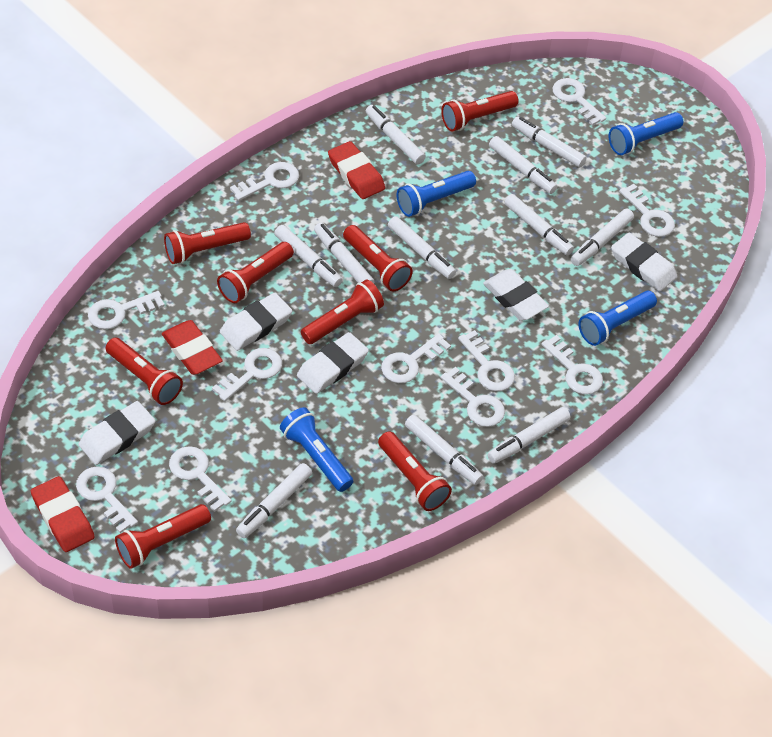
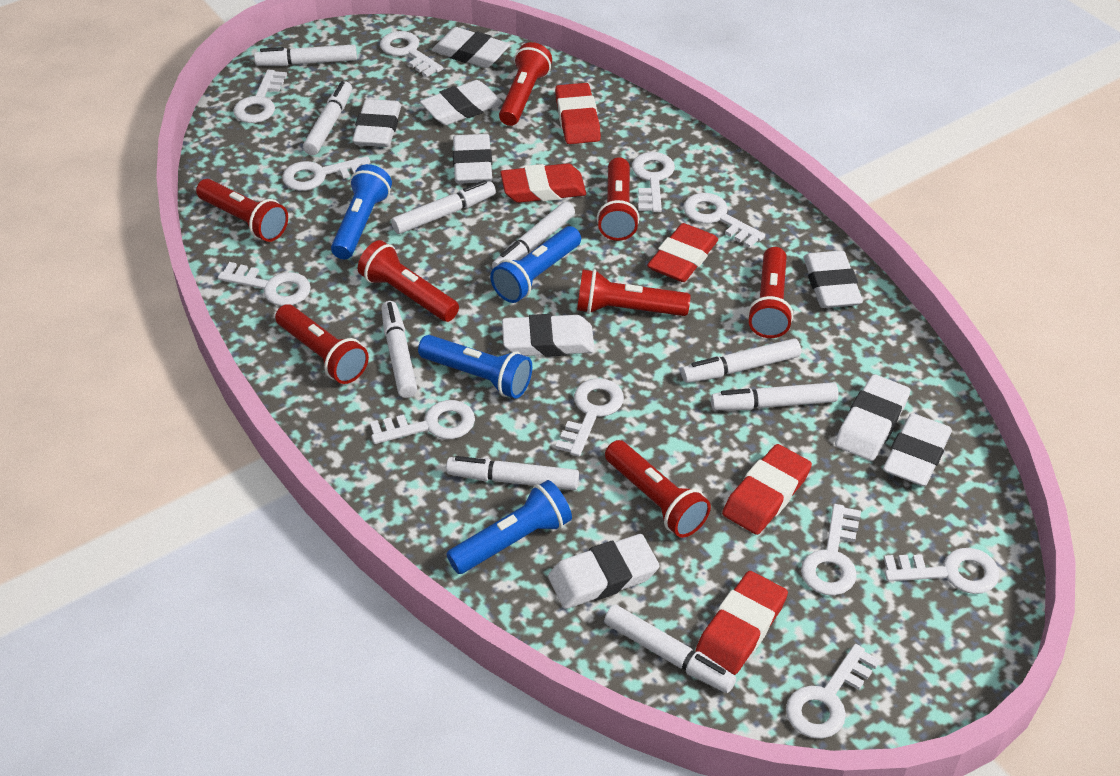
red eraser: [31,476,95,552] [162,320,223,375] [328,141,385,199] = 3 -> [500,163,586,203] [555,83,601,144] [647,223,718,282] [695,571,788,675] [722,444,812,535] = 5
white eraser: [79,401,155,465] [220,293,292,351] [297,332,369,394] [483,269,549,321] [611,233,678,291] = 5 -> [352,99,401,147] [420,80,503,125] [432,27,510,68] [453,134,492,184] [502,314,595,357] [548,534,660,609] [804,250,863,308] [835,374,910,461] [883,413,952,486] = 9
white marker: [236,463,312,538] [274,225,343,287] [314,223,374,284] [366,105,426,165] [388,216,456,279] [405,414,483,485] [487,407,570,464] [489,136,557,194] [505,194,574,256] [512,117,587,168] [571,209,634,266] = 11 -> [254,44,357,66] [303,81,352,155] [381,301,417,398] [391,180,496,234] [446,456,579,490] [492,202,575,269] [604,605,736,693] [681,338,801,383] [711,382,839,410] = 9

